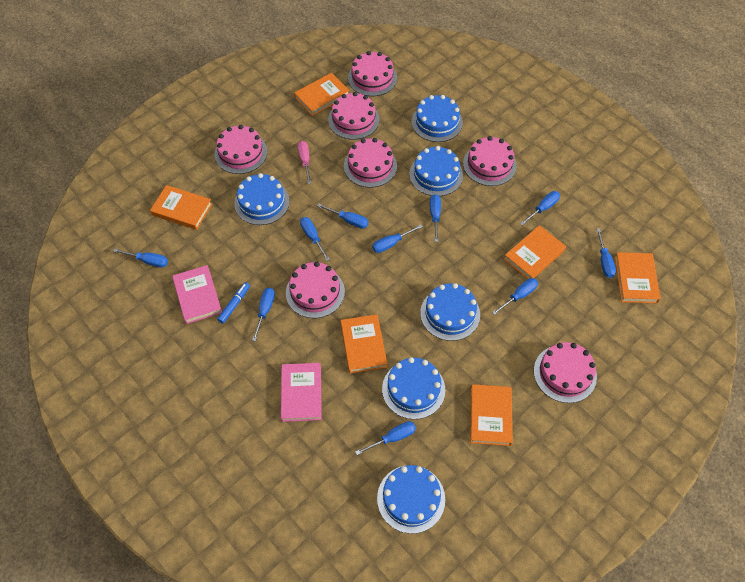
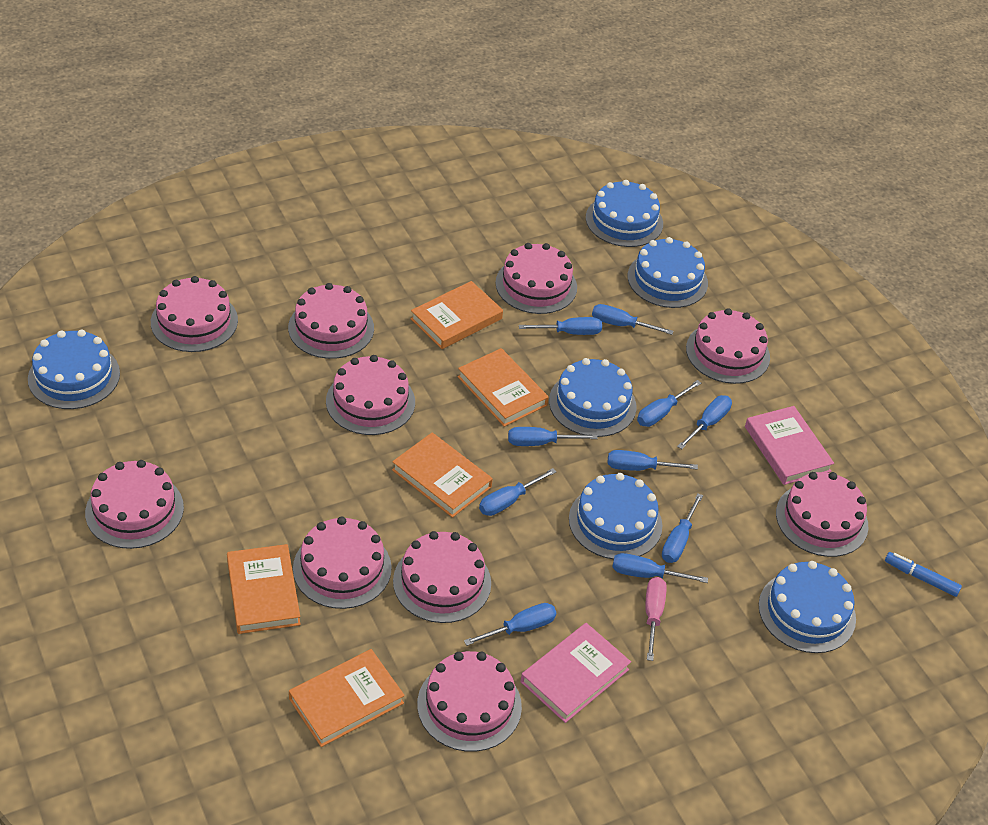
orange book: [150,185,212,230] [294,73,350,116] [341,314,387,373] [471,384,513,446] [504,225,566,279] [615,252,661,303] = 6 -> [227,544,301,634] [289,649,405,747] [392,433,493,518] [411,281,503,349] [458,348,549,427] = 5
pink cake: [215,125,268,174] [286,262,345,318] [328,92,379,140] [344,138,397,188] [348,51,397,96] [463,136,517,186] [534,342,597,403] = 7 -> [85,460,184,549] [151,276,238,352] [288,283,374,359] [293,516,392,609] [326,355,415,435] [393,531,491,623] [417,651,522,752] [495,243,577,314] [686,308,770,384] [776,472,868,557] = 10

